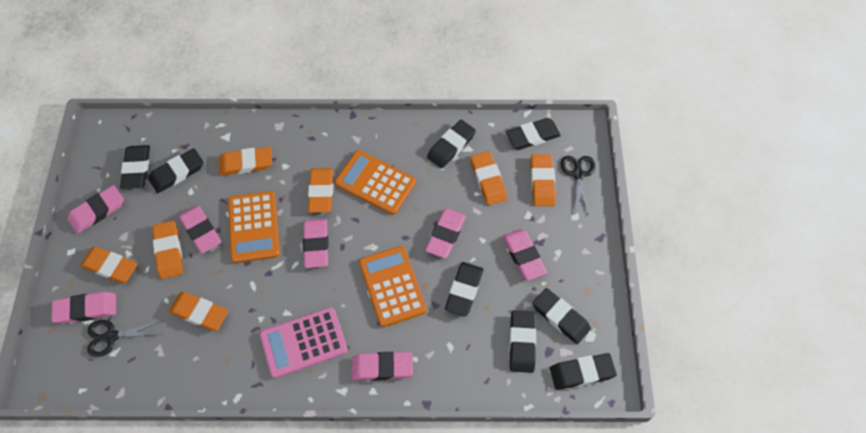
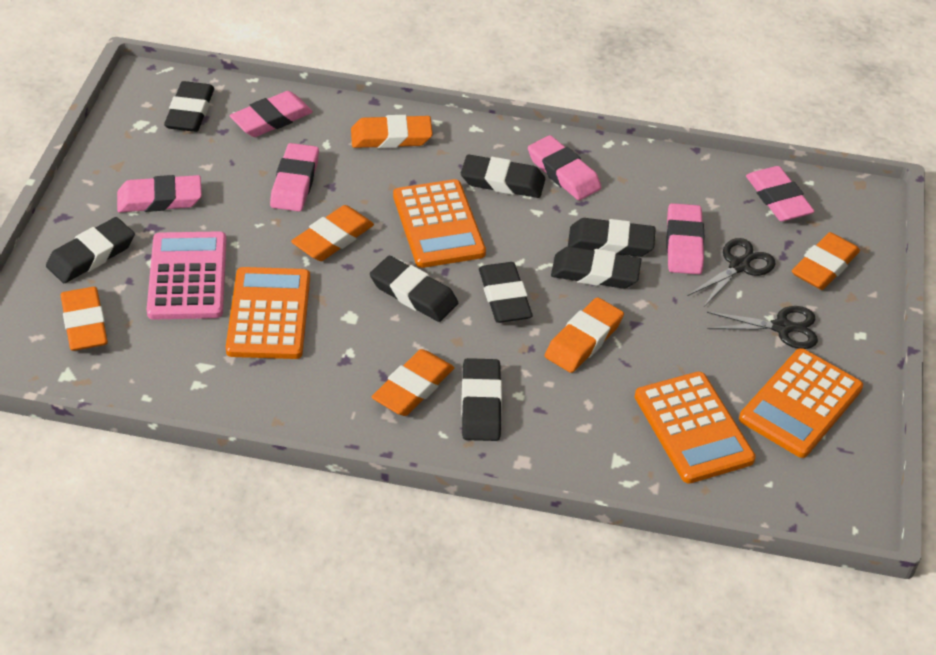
orange calculator: [228,191,280,263] [335,150,416,215] [359,246,427,327] = 3 -> [226,267,310,359] [393,179,486,268] [635,372,756,484] [739,348,863,458] = 4
orange eraser: [80,246,138,283] [152,221,183,279] [169,292,228,331] [219,147,272,176] [308,168,333,213] [471,151,507,205] [530,154,556,206] = 7 -> [61,287,108,351] [291,205,374,261] [351,115,433,148] [372,349,454,416] [545,297,624,373] [792,232,860,290] = 6
pink eraser: [51,292,116,324] [68,185,124,234] [179,205,221,254] [303,219,329,268] [352,352,413,381] [425,208,466,258] [503,229,547,281] = 7 -> [117,175,202,212] [230,91,313,137] [270,143,319,212] [528,135,601,200] [666,203,704,274] [746,166,815,221] = 6

